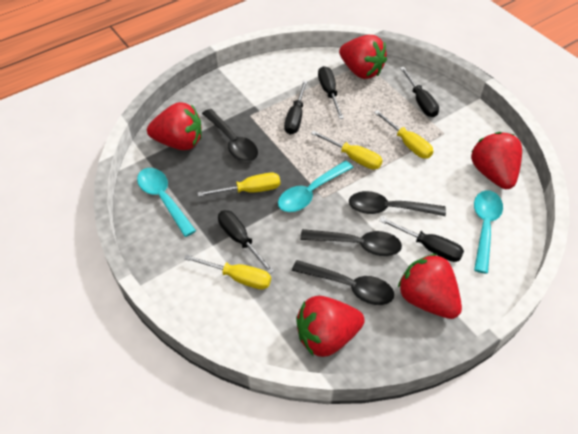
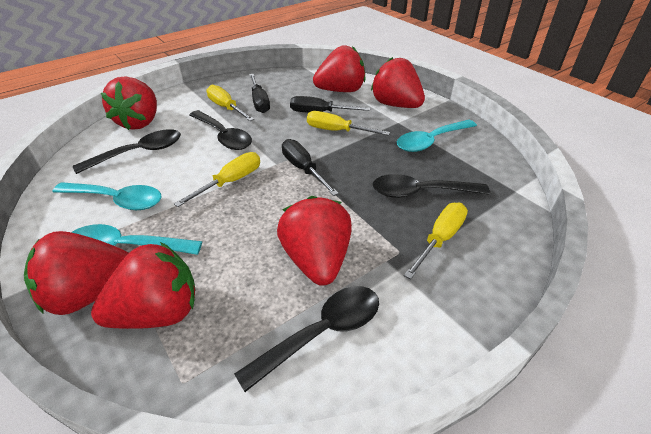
black screwdriver: [218,210,274,274] [284,80,308,135] [318,66,344,119] [380,217,464,262] [400,67,439,117] = 5 -> [249,74,270,113] [282,139,339,196] [290,96,370,113] = 3
red strawberry: [147,102,202,150] [296,296,365,357] [339,35,387,79] [398,254,462,319] [471,132,522,189] = 5 -> [24,231,129,315] [91,242,195,329] [101,76,157,130] [277,196,352,286] [313,45,365,92] [371,57,425,108] = 6

